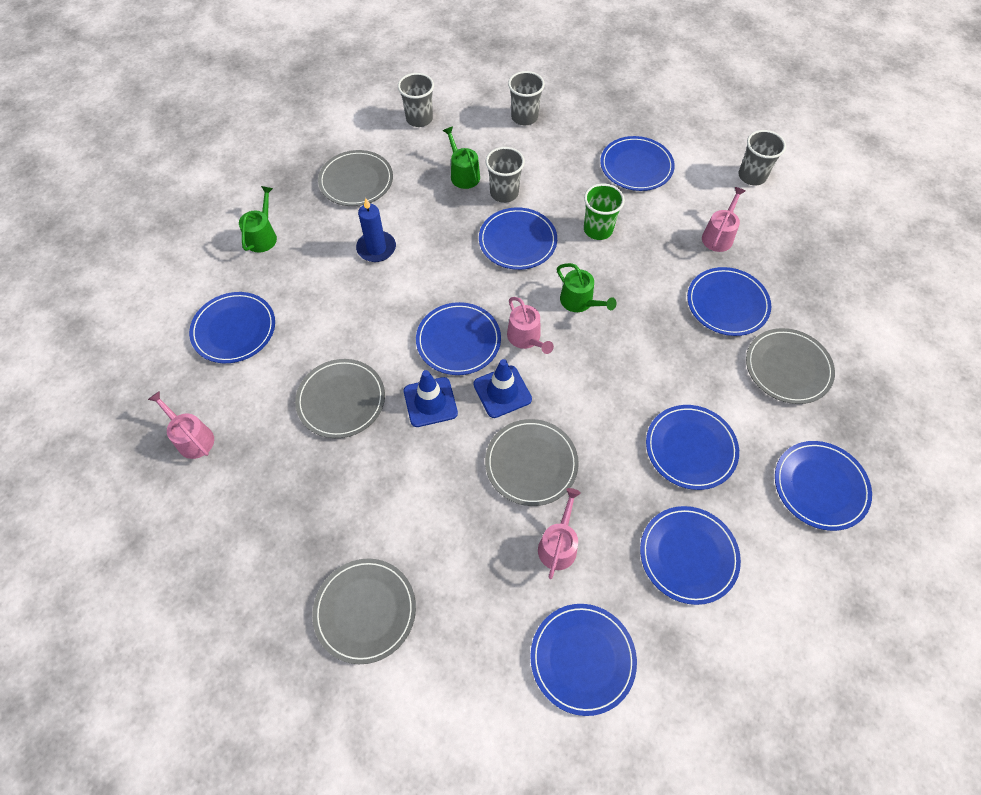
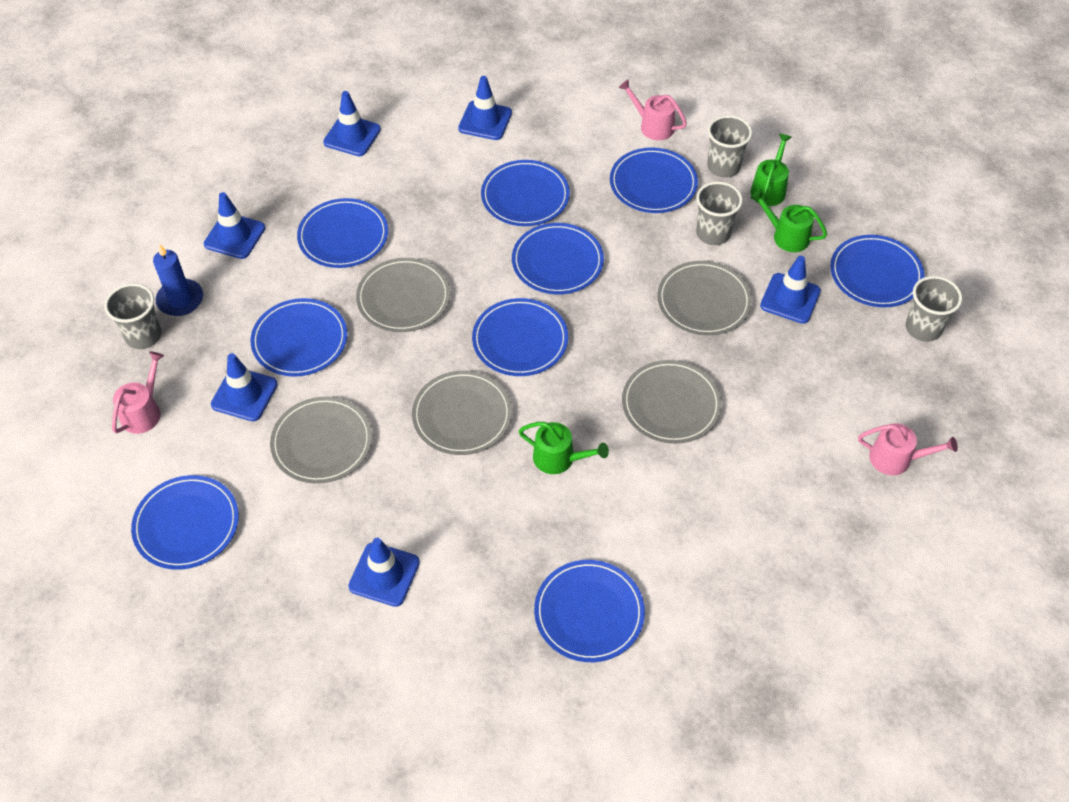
blue traffic cone: [404,370,458,427] [473,359,532,418] = 2 -> [204,192,265,259] [211,353,278,421] [323,91,381,156] [348,538,420,607] [458,76,512,140] [760,256,821,324] = 6
green cup: [584,183,625,240] = 1 -> none = 0
pink watering can: [148,391,214,459] [507,297,554,354] [538,488,581,579] [702,187,745,252] = 4 -> [112,352,164,434] [619,79,687,140] [858,423,958,475] = 3

